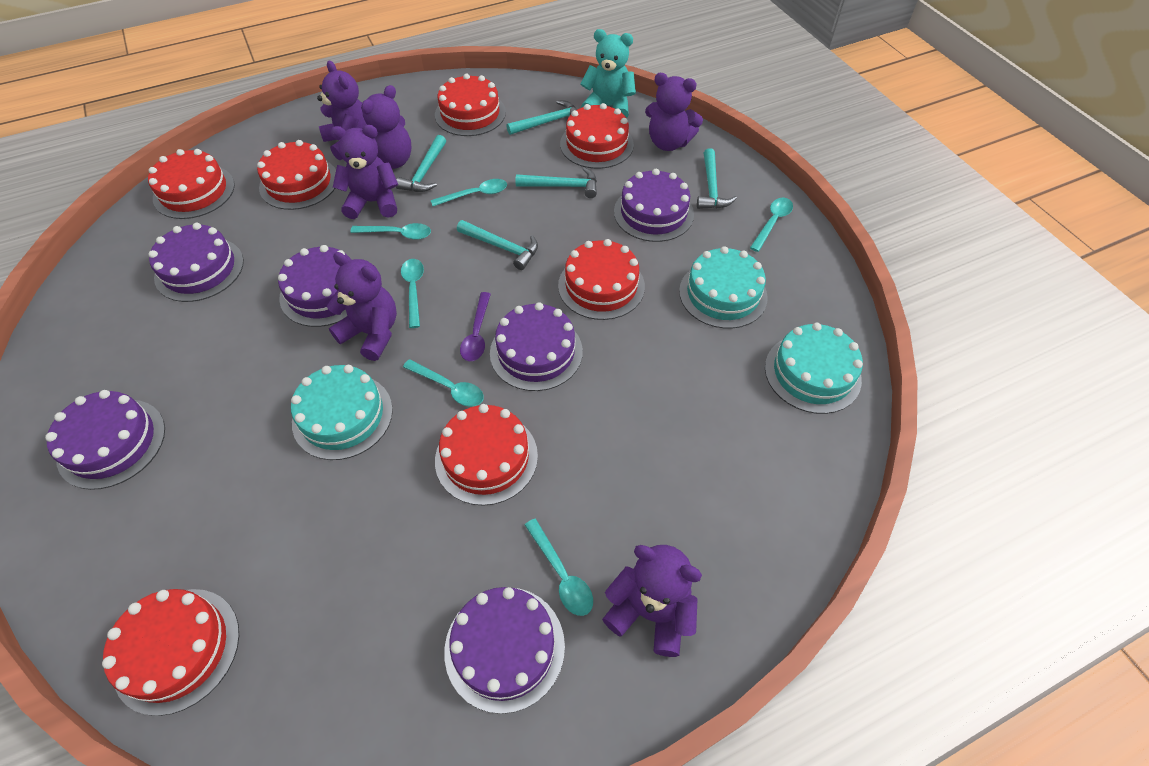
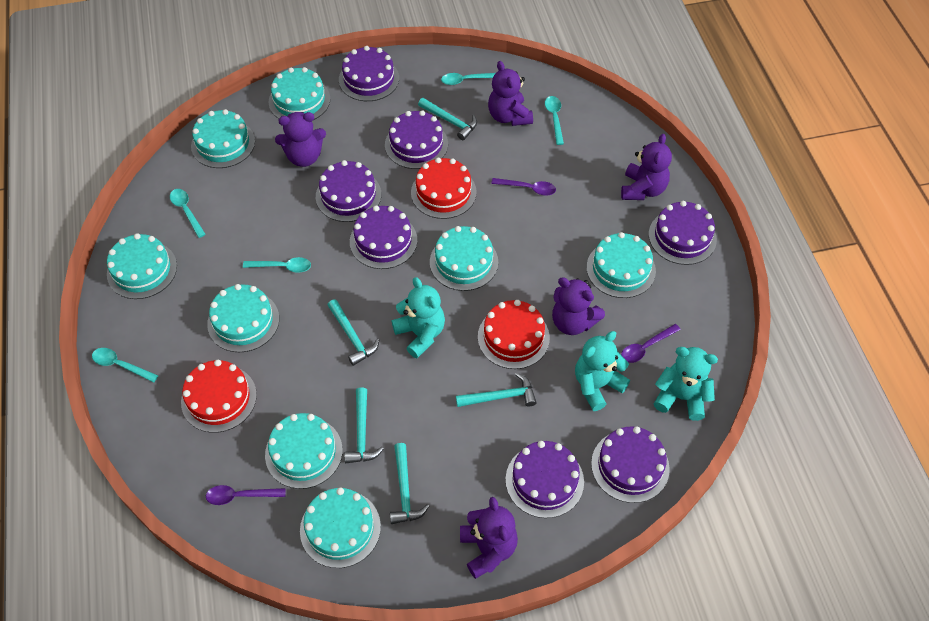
purple cake: [45,390,165,490] [148,223,244,302] [278,245,351,327] [444,587,565,714] [490,302,583,391] [614,169,694,242] = 6 -> [316,160,381,222] [339,46,399,101] [350,206,417,269] [385,110,448,169] [506,441,584,518] [591,426,670,503] [649,201,717,265] = 7
purple spoon: [460,292,491,362] = 1 -> [206,485,286,505] [491,178,556,196] [621,324,681,363] = 3
purple teddy bear: [317,61,367,160] [327,252,397,361] [330,125,398,219] [361,85,412,169] [602,545,702,657] [645,73,703,151] = 6 -> [275,112,326,167] [460,497,518,579] [488,61,533,126] [552,277,605,335] [621,134,672,200] = 5
red cake: [102,589,239,716] [148,149,235,219] [257,140,336,210] [435,74,506,136] [435,404,538,506] [558,239,645,320] [560,103,634,169] = 7 -> [181,360,257,433] [411,158,477,219] [478,300,550,369] = 3
turquoise cake: [291,365,393,460] [679,246,768,329] [765,323,863,414] = 3 -> [107,233,177,299] [191,109,255,168] [207,284,279,352] [265,413,343,489] [269,67,330,120] [300,487,381,568] [430,226,498,291] [587,232,656,298] = 8
turquoise spoon: [350,223,431,240] [401,259,424,328] [403,359,484,407] [431,179,507,206] [525,519,593,616] [750,198,793,252] = 6 -> [92,348,158,383] [170,189,206,238] [243,257,311,273] [441,73,496,85] [545,96,564,145] = 5
turquoise teddy bear: [580,29,636,118] = 1 -> [392,277,445,358] [575,331,630,411] [654,347,718,421] = 3

